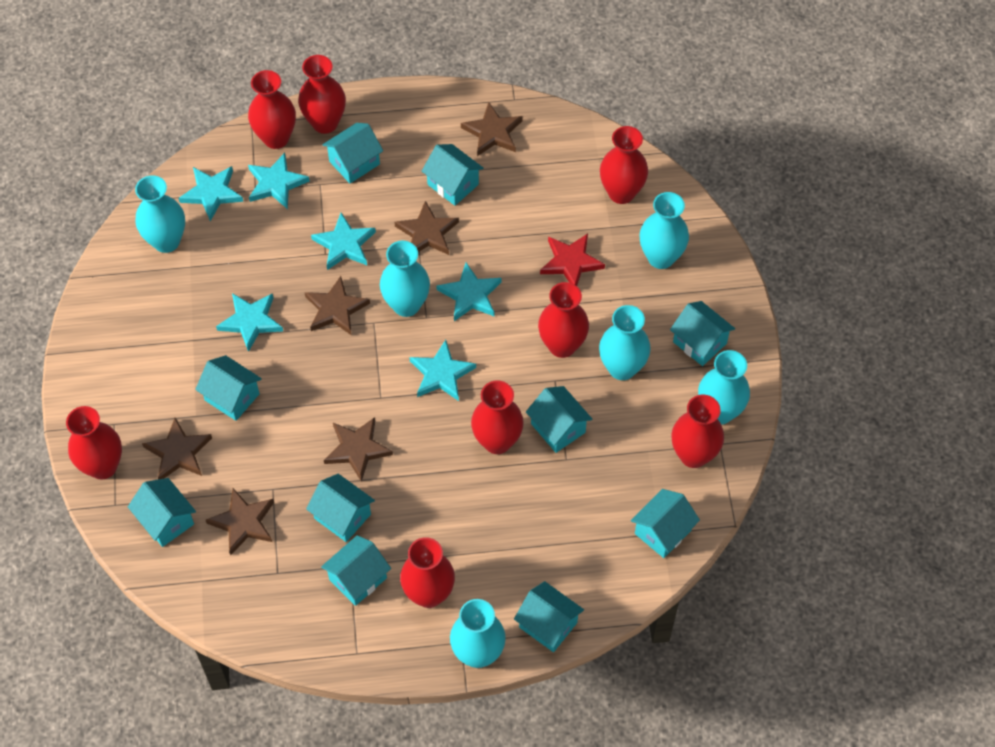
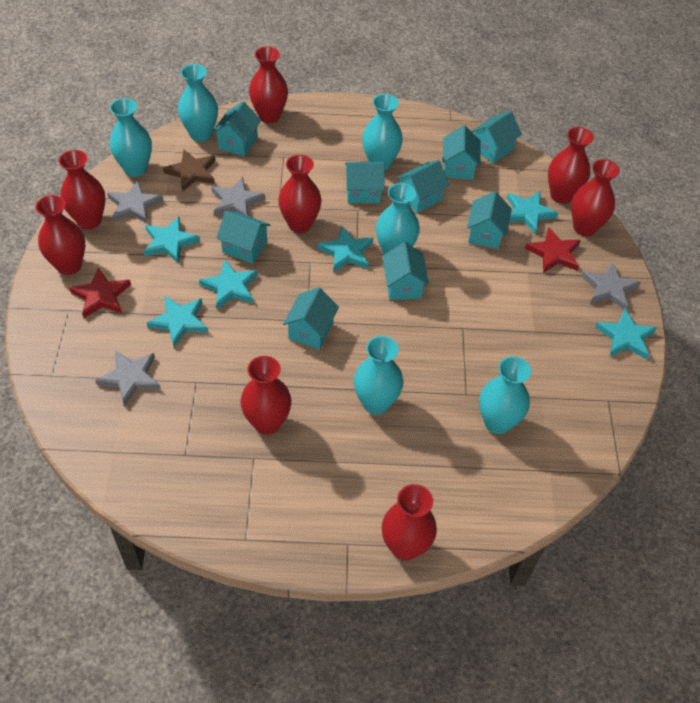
brown star: [142,418,212,479] [206,488,274,556] [305,276,370,336] [324,417,393,482] [395,201,459,255] [461,102,523,156] = 6 -> [163,150,215,192] = 1
grey star: none = 0 -> [95,351,161,406] [107,181,163,224] [211,177,265,216] [581,262,641,310] = 4
red star: [540,234,605,286] = 1 -> [69,268,131,318] [525,227,581,273] = 2
turquoise house: [128,478,196,547] [195,355,262,421] [306,474,375,542] [321,535,391,606] [322,123,383,183] [422,144,484,206] [514,581,584,652] [526,386,592,453] [631,489,700,558] [670,301,735,366] = 10 -> [212,101,261,156] [216,211,271,264] [283,287,339,350] [345,162,385,203] [382,242,429,300] [396,160,449,213] [443,125,481,180] [467,191,512,249] [471,111,522,163] = 9

